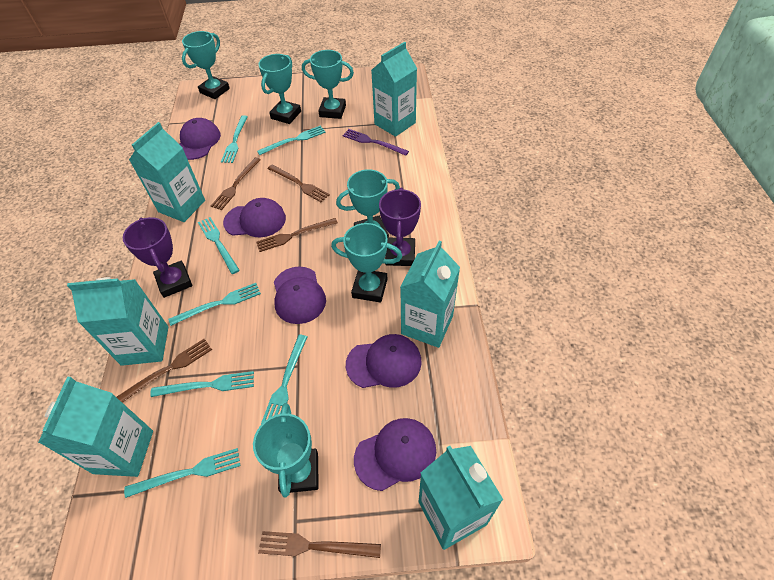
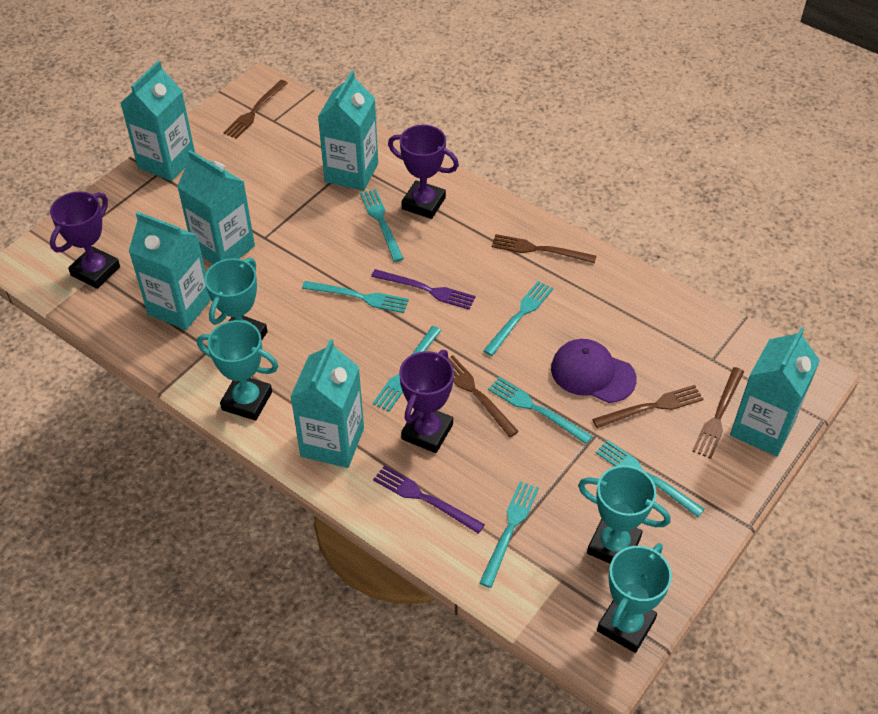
purple cap: [180,118,221,160] [223,198,286,237] [274,266,326,324] [346,334,422,388] [354,418,436,491] = 5 -> [551,339,637,403] = 1
purple fork: [343,129,409,156] = 1 -> [371,269,476,310] [373,465,485,534] = 2
purple trophy: [123,217,192,298] [379,187,421,266] = 2 -> [50,191,120,289] [388,125,459,219] [399,350,454,453] = 3
turquoise trophy: [182,31,230,99] [253,403,319,498] [258,54,301,124] [302,50,354,119] [331,223,402,302] [336,169,400,238] = 6 -> [197,320,279,421] [205,258,268,340] [578,465,670,564] [597,543,672,653] = 4

